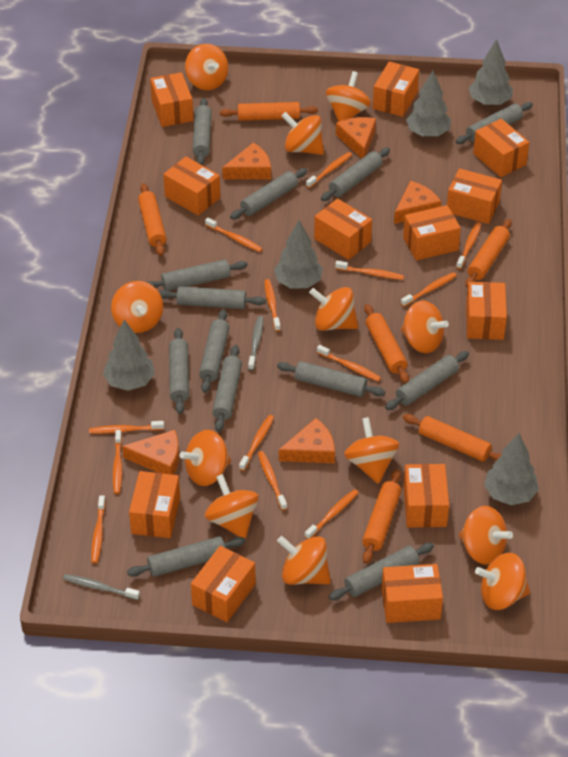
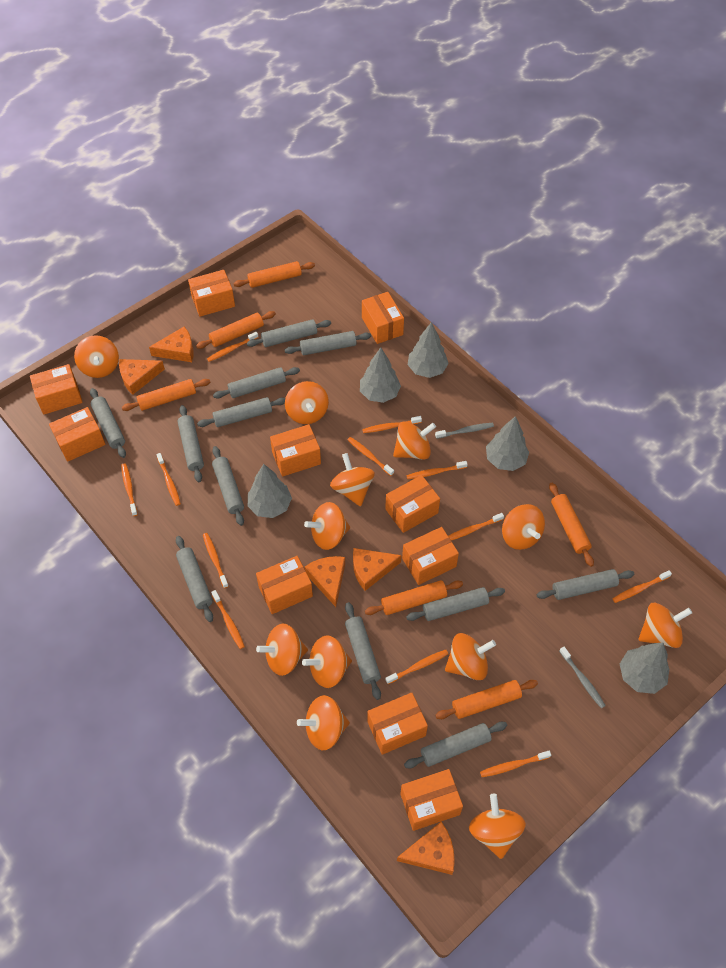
grey rolling pin: [127,536,246,577] [147,259,248,291] [159,286,266,309] [169,328,189,414] [192,98,212,165] [199,309,229,393] [212,345,242,432] [230,168,307,219] [277,361,385,397] [321,148,390,201] [329,543,434,600] [385,351,469,410] [456,102,533,144] = 13 -> [90,388,126,458] [176,536,213,622] [178,405,204,482] [197,397,285,427] [212,446,244,526] [213,367,300,398] [247,319,331,347] [285,331,371,355] [345,602,381,700] [404,722,507,768] [406,587,505,621] [537,569,634,600] = 12
orange box: [129,471,180,538] [150,72,193,127] [163,157,221,216] [191,546,256,622] [314,199,372,260] [373,61,419,117] [382,564,443,623] [403,205,461,261] [403,464,449,528] [447,168,502,224] [466,282,507,340] [473,119,529,177] = 12 -> [30,364,83,414] [49,407,106,462] [188,270,235,317] [256,556,313,614] [270,424,321,477] [362,292,404,344] [367,693,428,755] [385,475,440,533] [400,769,463,831] [402,527,459,585] = 10
orange toothbrush: [89,421,164,434] [91,495,106,563] [113,430,122,494] [205,218,263,252] [239,415,274,471] [258,451,287,510] [264,279,281,331] [305,489,359,539] [306,152,352,188] [317,345,381,382] [335,261,404,280] [401,272,457,307] [456,222,482,269] = 13 -> [121,463,138,516] [156,453,181,506] [203,533,229,588] [207,332,259,362] [211,590,245,649] [347,437,394,476] [362,416,422,433] [385,650,448,684] [406,461,468,479] [448,513,504,540] [480,751,551,777] [612,570,672,603] = 12

